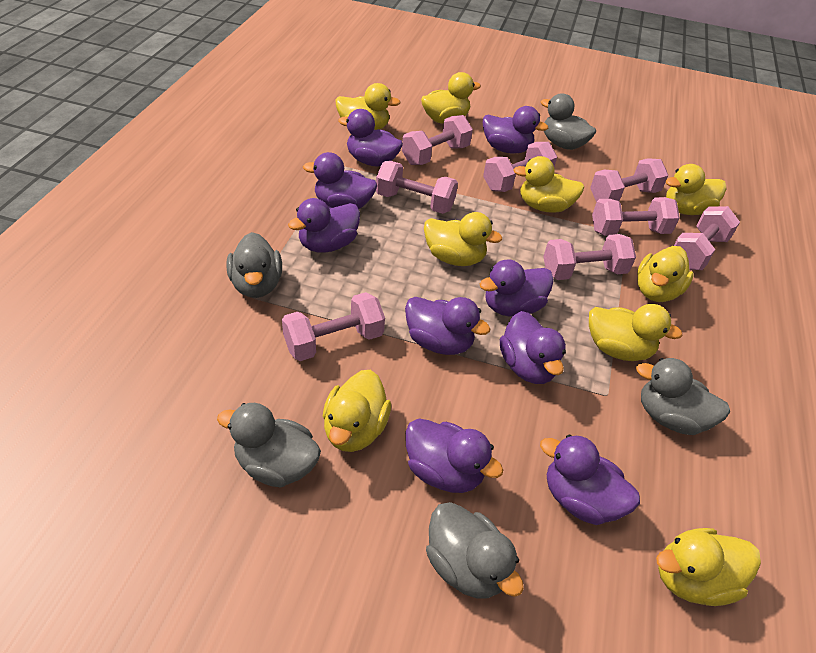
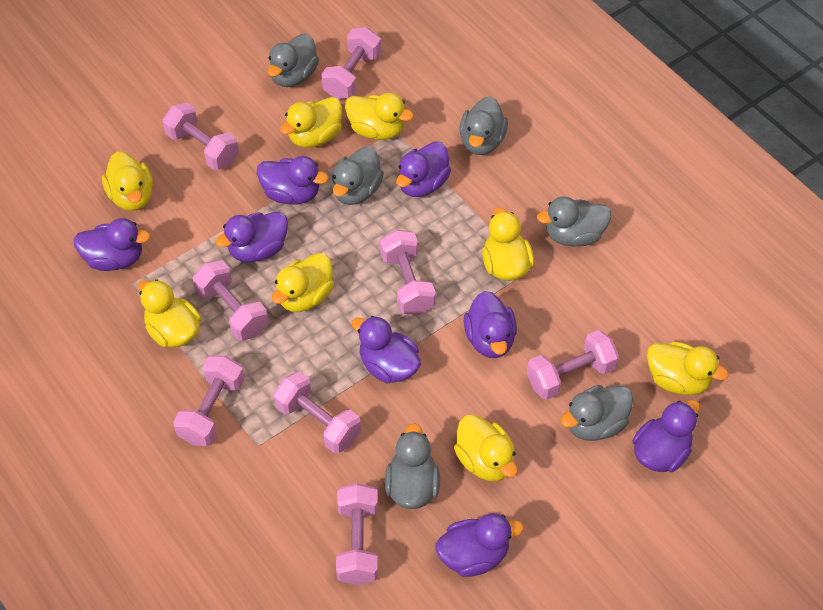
grey duck: [217,403,321,487] [226,232,282,298] [426,502,524,598] [541,93,596,150] [636,358,730,435] = 5 -> [267,34,319,87] [332,146,384,205] [384,423,440,509] [459,96,508,155] [537,196,611,246] [560,385,633,441] = 6
purple duck: [288,198,360,253] [303,152,377,209] [338,109,403,167] [405,297,491,355] [405,419,503,493] [480,259,554,317] [483,106,548,154] [500,311,566,384] [540,435,640,525] = 9 -> [73,218,150,271] [215,212,288,262] [257,156,328,205] [352,316,421,383] [396,141,451,197] [435,513,524,577] [464,291,517,358] [632,400,700,472] = 8
yellow duck: [323,370,391,452] [336,83,400,130] [421,72,481,124] [424,212,502,266] [513,156,584,213] [589,304,683,361] [637,246,694,302] [656,528,761,606] [666,164,726,215] = 9 -> [102,152,153,211] [137,280,201,347] [272,253,334,312] [280,97,342,148] [345,93,414,140] [454,414,518,482] [482,207,534,281] [647,342,729,395] = 8

